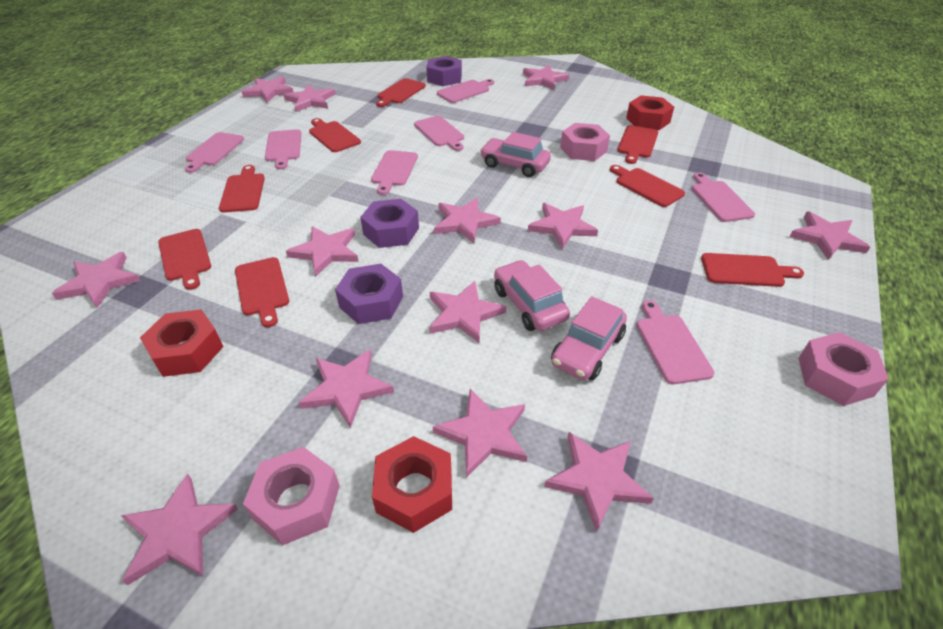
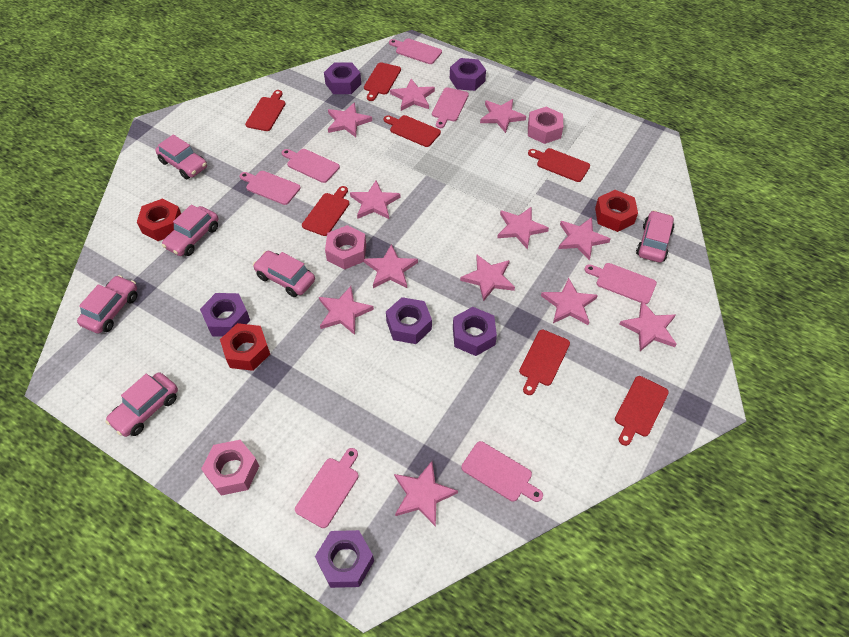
pink car: [480,132,551,177] [494,260,570,331] [551,296,627,380] = 3 -> [77,275,137,333] [105,372,178,437] [155,134,207,179] [162,205,218,256] [253,251,315,297] [636,210,674,262] = 6
pink star: [52,252,141,308] [121,474,238,585] [242,76,293,103] [284,84,335,112] [286,226,359,277] [299,349,394,428] [429,281,507,343] [433,389,527,478] [434,198,501,244] [523,65,569,90] [528,203,598,249] [544,432,654,532] [790,211,870,260] = 13 -> [319,286,374,335] [328,102,372,137] [350,180,400,219] [364,244,418,288] [390,79,435,111] [394,461,458,527] [460,255,515,302] [480,99,526,133] [497,206,549,250] [541,278,598,325] [558,217,610,260] [619,301,676,351] = 12
purple nut: [335,264,403,324] [360,199,419,248] [426,56,462,86] = 3 -> [200,293,250,337] [315,530,374,588] [324,62,361,94] [386,297,432,344] [450,58,486,91] [453,307,497,356] = 6
red cutting board: [158,229,211,290] [219,165,265,213] [235,257,289,327] [309,118,361,152] [376,78,426,107] [610,165,685,207] [617,125,658,164] [701,253,804,287] = 8 -> [245,90,285,131] [302,186,349,236] [364,62,401,101] [384,115,441,147] [519,330,570,395] [528,148,590,182] [615,376,669,446] = 7

